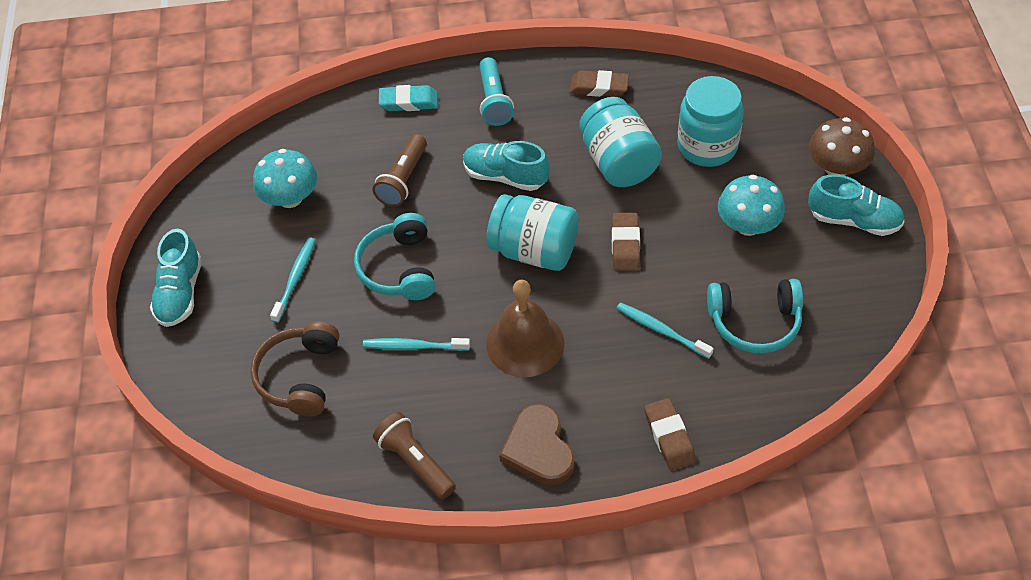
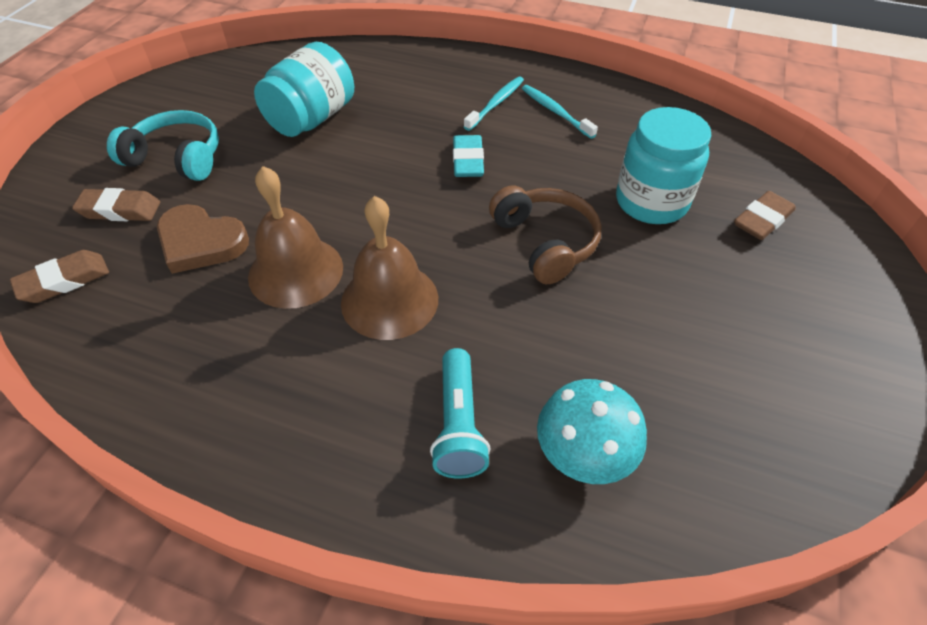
brown bell: [486,280,564,377] = 1 -> [248,166,343,309] [341,196,438,340] = 2
brown flashlight: [373,134,427,207] [373,412,456,500] = 2 -> none = 0
brown mushroom: [809,117,875,176] = 1 -> none = 0
turquoise headphones: [354,213,435,300] [707,279,803,353] = 2 -> [107,110,219,181] = 1
turquoise jar: [486,194,579,271] [579,97,662,187] [677,76,744,167] = 3 -> [254,42,354,137] [616,107,712,224] = 2
turquoise mushroom: [253,149,317,208] [718,175,785,236] = 2 -> [537,379,647,484] = 1
turquoise shoe: [150,229,202,327] [463,141,550,191] [808,174,905,236] = 3 -> none = 0
turquoise toothbrush: [270,237,316,323] [363,338,470,351] [616,302,714,359] = 3 -> [464,77,524,131] [522,85,598,139] = 2

